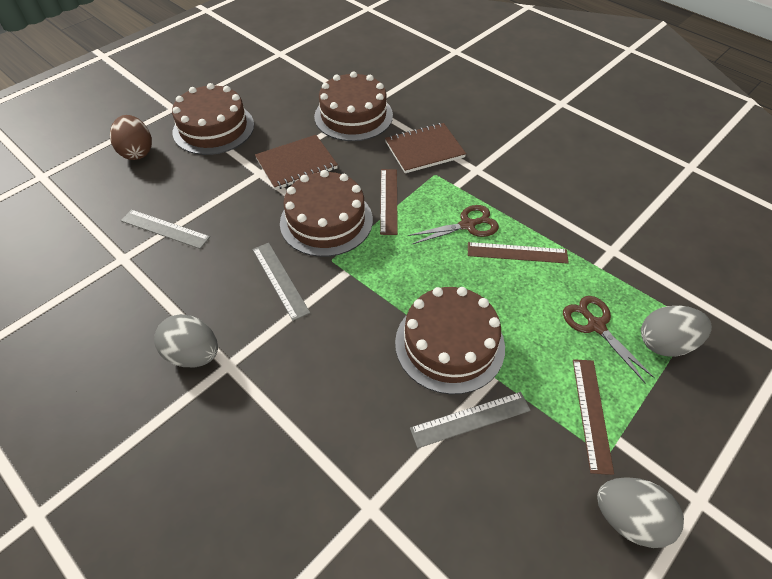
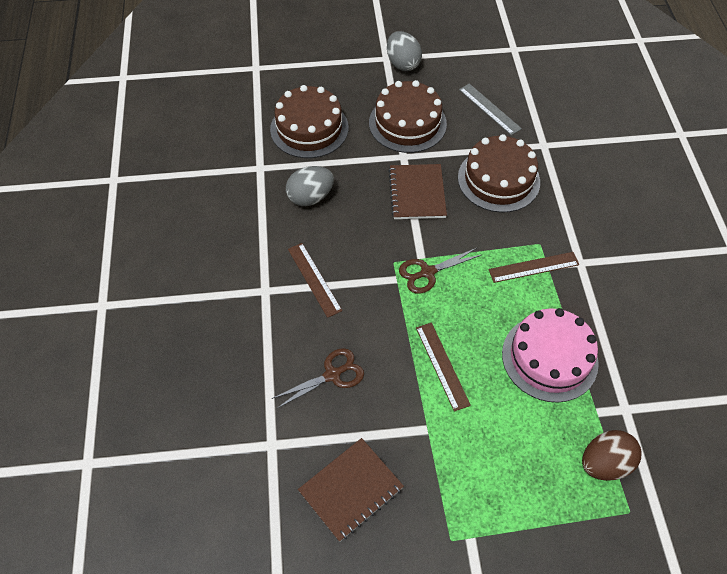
brown cake: [172,83,254,155] [280,170,373,257] [314,71,393,141] [395,287,505,394] = 4 -> [270,85,348,158] [369,80,447,153] [458,134,540,213] = 3
grey egg: [154,314,218,367] [597,477,684,548] [641,306,712,356] = 3 -> [286,166,334,206] [387,31,422,71] = 2
grey ruler: [121,209,210,249] [252,243,310,321] [410,392,531,448] = 3 -> [459,83,522,135] = 1
pink cake: none = 0 -> [502,308,599,403] = 1

